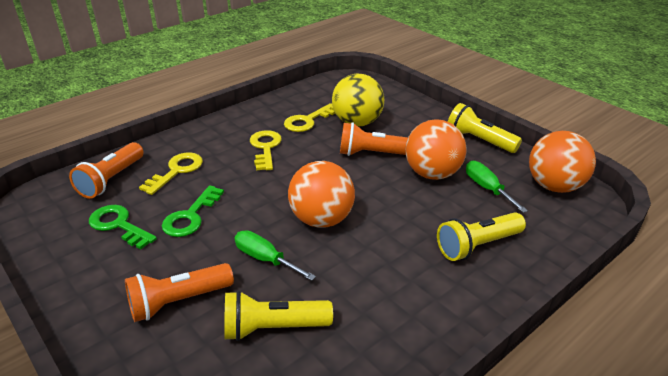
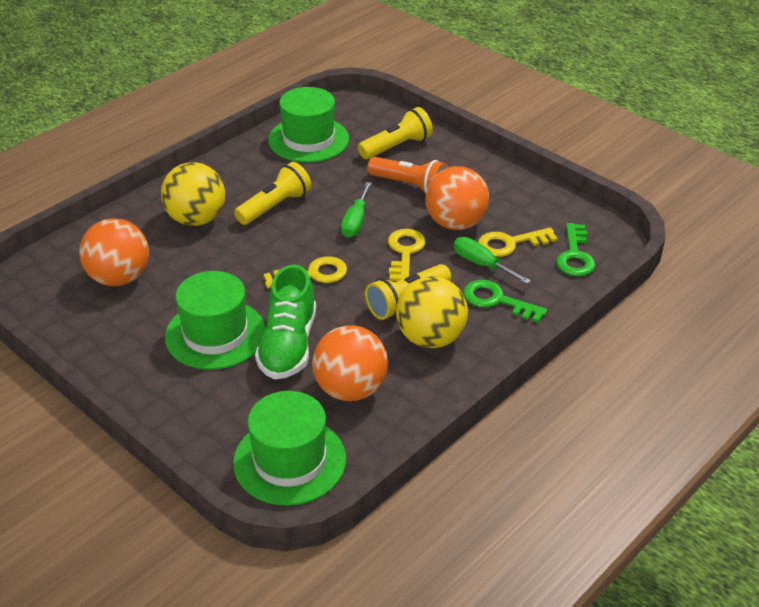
green hat: none = 0 -> [165,271,265,370] [233,391,346,506] [268,87,349,162] = 3
green shoe: none = 0 -> [255,265,316,379] = 1
orange flashlight: [69,142,144,199] [125,263,234,322] [340,122,408,156] = 3 -> [367,157,448,193] = 1
yellow ball: [332,74,384,126] = 1 -> [161,162,225,226] [396,276,468,348] = 2

